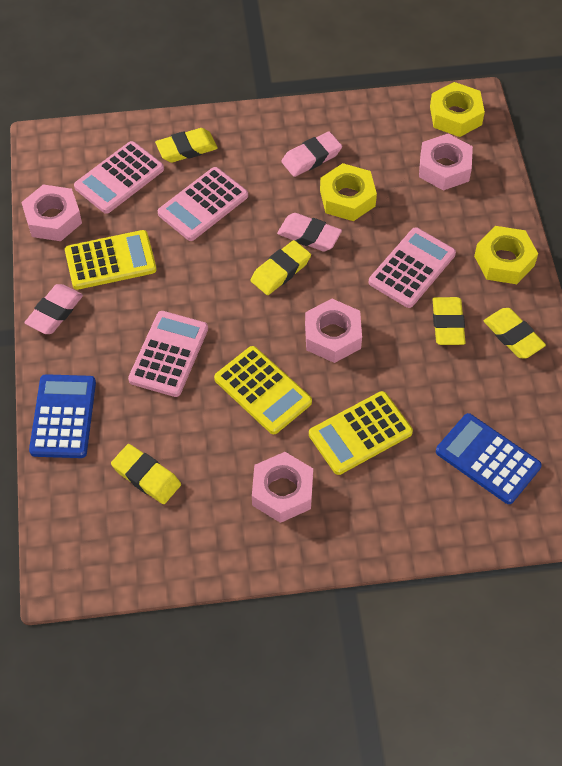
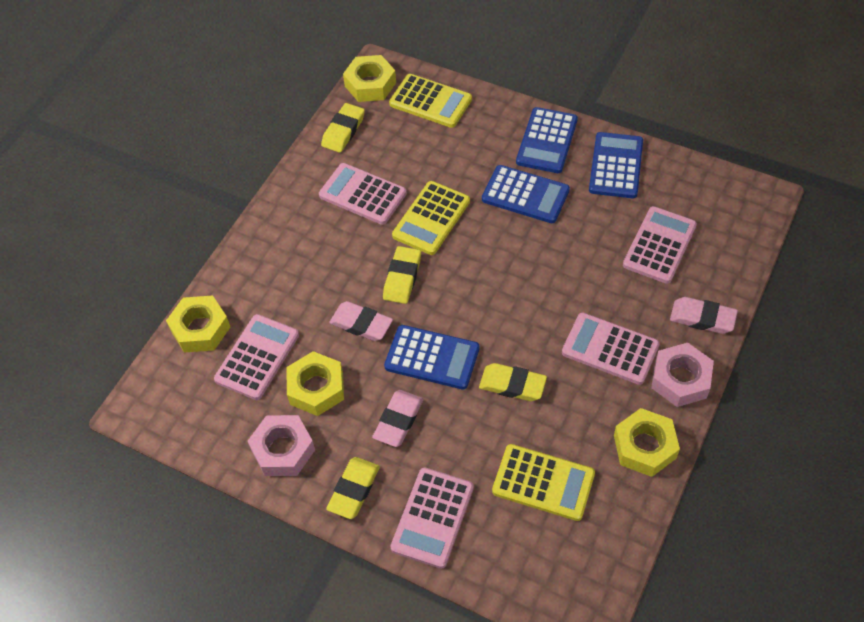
blue calculator: [29,374,96,458] [436,413,542,504] = 2 -> [384,325,479,390] [482,165,570,223] [516,107,578,173] [589,132,643,198] = 4
pink calculator: [74,141,164,214] [128,311,208,397] [158,167,248,241] [369,227,456,308] = 4 -> [214,314,299,400] [319,163,407,225] [390,468,474,569] [562,313,660,385] [623,206,697,284] = 5
pink nut: [21,184,82,241] [252,452,313,523] [305,299,362,363] [419,134,473,191] = 4 -> [248,415,315,476] [651,343,714,407] = 2
yellow eraser: [111,444,181,504] [155,128,218,163] [250,240,311,295] [432,297,466,345] [483,308,546,358] = 5 -> [321,103,365,153] [326,457,380,519] [383,246,421,304] [479,363,547,401] = 4
yellow nut: [320,163,377,221] [430,82,485,137] [474,226,538,284] = 3 -> [166,296,230,353] [286,351,344,416] [343,55,396,102] [614,408,680,477] = 4

